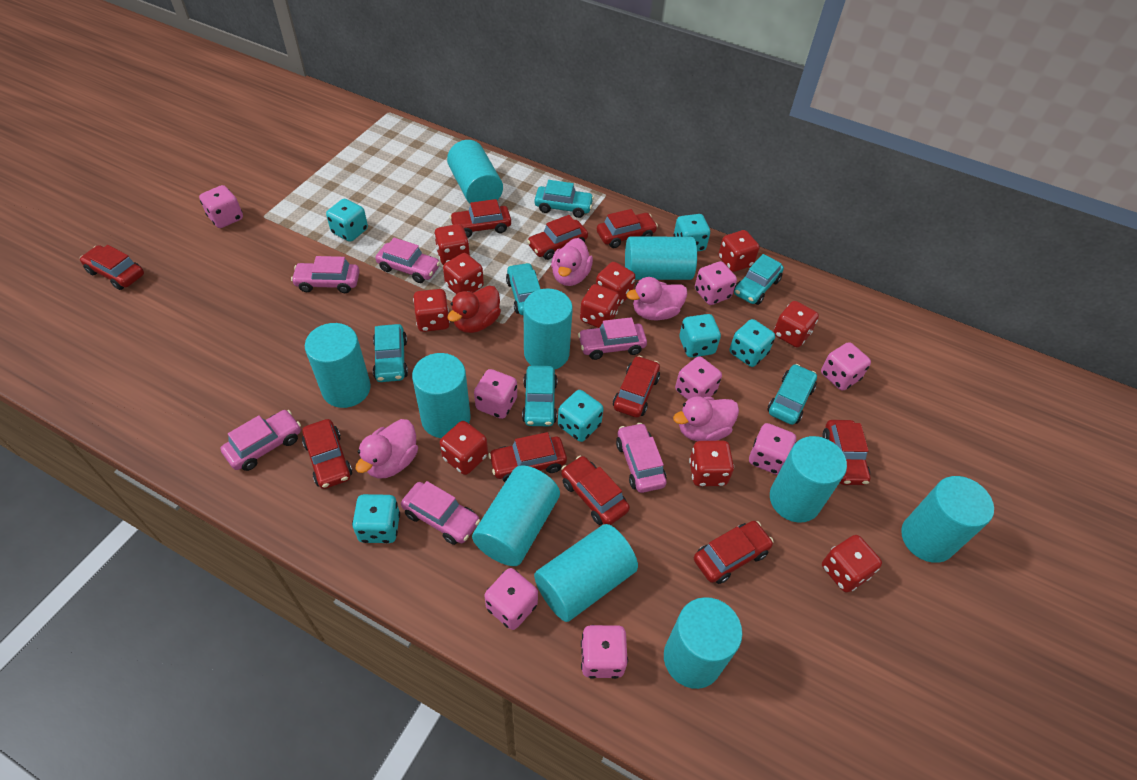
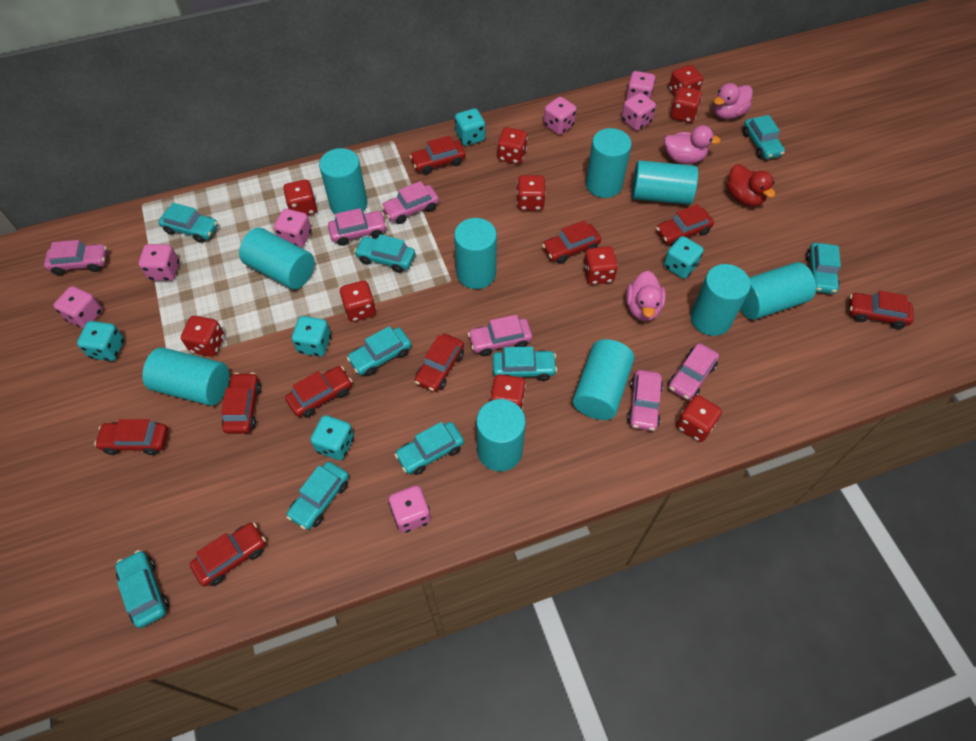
pink dice: [199,185,243,228] [474,369,517,419] [484,568,538,630] [581,625,628,679] [675,356,722,400] [695,261,737,305] [749,423,796,475] [821,342,871,391] = 8 -> [53,286,103,329] [139,244,179,281] [274,209,312,248] [388,486,431,533] [543,97,577,135] [621,93,656,131] [626,71,656,100] = 7
pink duck: [356,419,418,479] [551,238,593,286] [627,277,687,321] [673,396,739,441] = 4 -> [626,271,666,321] [664,125,721,164] [713,83,753,119] = 3
red car: [80,245,144,290] [302,419,352,489] [450,199,511,238] [488,432,567,482] [527,215,588,260] [561,456,630,525] [597,209,658,248] [613,356,660,418] [694,521,774,584] [822,420,870,485] = 10 -> [94,419,168,455] [190,523,266,586] [221,372,261,434] [285,366,352,418] [410,136,465,175] [415,334,464,392] [542,221,601,264] [656,204,714,246] [849,291,914,329] = 9
turquoise car: [373,324,408,382] [506,263,540,315] [522,365,557,426] [534,180,594,218] [734,254,784,305] [767,364,817,425] = 6 -> [115,550,169,628] [159,203,218,243] [286,461,349,530] [347,326,411,376] [354,234,415,273] [394,422,464,475] [493,347,557,381] [743,115,785,159] [806,243,841,294] = 9
turquoise dice: [326,199,368,242] [352,494,400,543] [558,390,604,442] [674,214,710,252] [679,314,721,357] [730,319,775,367] = 6 -> [77,321,125,361] [292,316,331,357] [310,415,354,460] [455,108,485,146] [664,236,704,279] = 5

